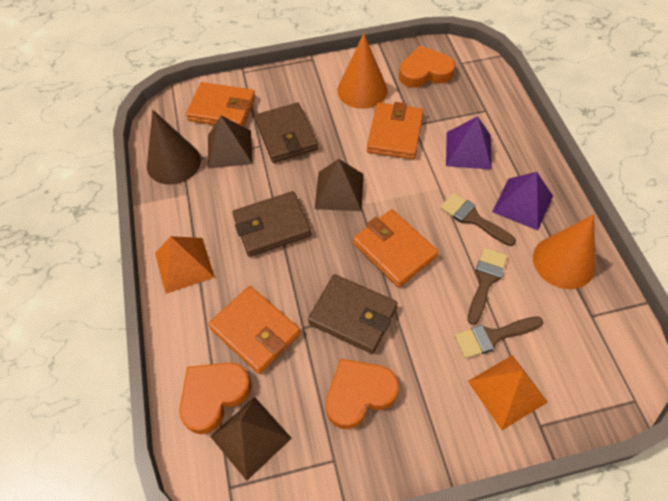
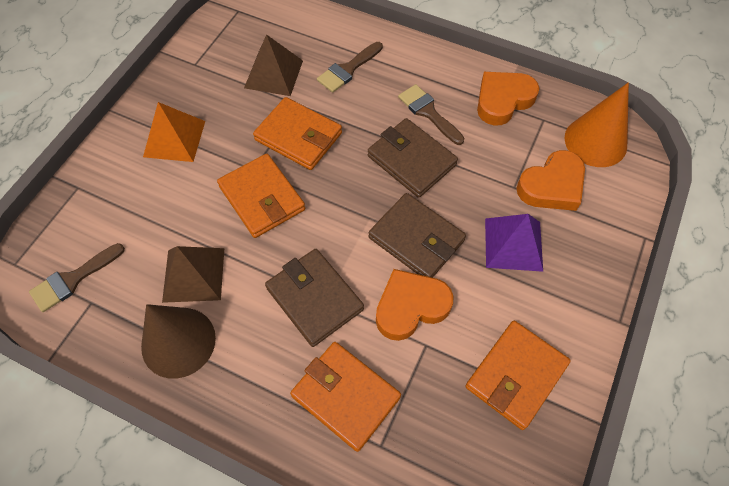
brown pyramid: [208,116,253,169] [210,397,292,481] [315,159,364,211] = 3 -> [162,246,224,303] [244,34,303,96] = 2
orange cone: [337,34,388,109] [533,214,596,289] = 2 -> [564,82,629,167] = 1
orange pyramid: [155,236,215,294] [468,355,548,430] = 2 -> [143,102,205,162] = 1
purple pyramid: [446,116,492,170] [492,172,553,231] = 2 -> [485,214,543,272] = 1

